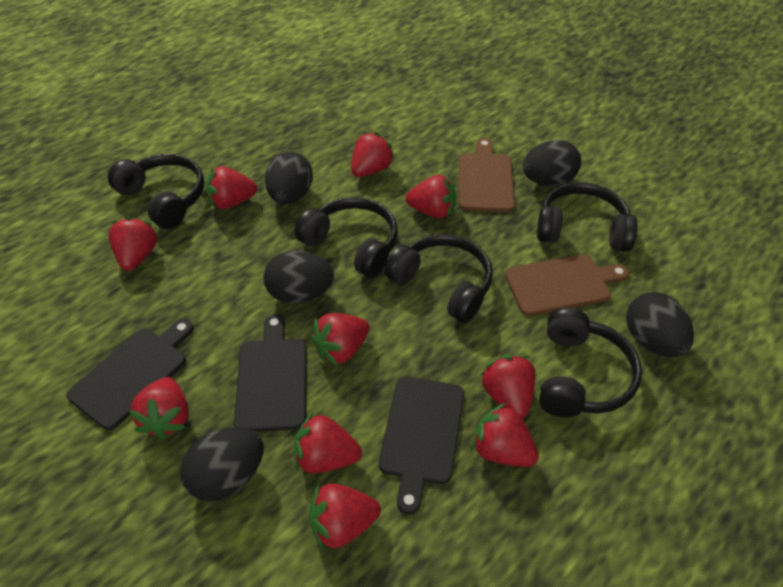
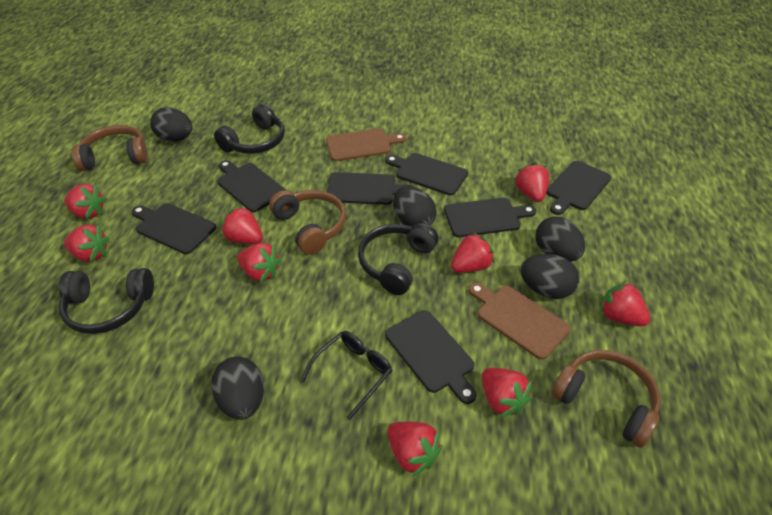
black cutting board: [66,319,193,430] [234,314,307,432] [379,376,464,514] = 3 -> [131,203,217,254] [217,160,285,212] [327,172,413,205] [385,153,468,195] [385,310,477,404] [444,198,536,237] [547,161,611,215] = 7
black glasses: none = 0 -> [301,331,392,420] = 1
black headphones: [108,154,204,229] [295,197,398,278] [384,234,493,323] [537,182,638,252] [539,307,642,417] = 5 -> [59,268,154,334] [214,104,285,154] [358,223,438,295] = 3
brown headphones: none = 0 -> [72,125,148,171] [269,190,346,255] [551,350,661,448] = 3
red strawberry: [109,216,159,271] [128,377,189,440] [206,166,257,209] [294,412,362,473] [309,484,381,551] [311,313,370,366] [351,132,395,177] [406,175,456,218] [471,403,539,467] [480,355,535,418] = 10 -> [64,184,106,219] [64,224,110,262] [221,206,263,244] [237,243,281,282] [388,422,442,477] [451,232,495,273] [482,368,532,417] [514,162,549,202] [600,281,651,326] = 9

